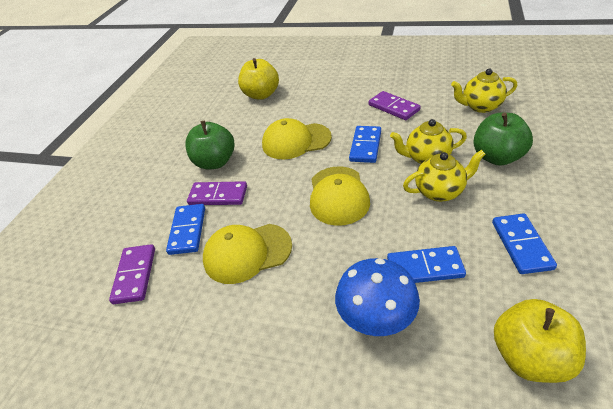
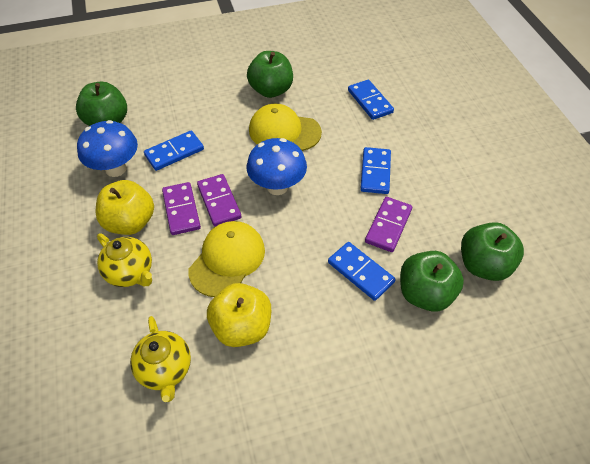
blue mushroom: [335,258,420,336] = 1 -> [77,120,138,177] [246,138,307,195] = 2
green apple: [185,121,234,169] [473,112,533,166] = 2 -> [76,82,127,126] [247,51,293,98] [400,251,464,312] [461,222,524,281] = 4
yellow cap: [203,224,292,284] [262,118,332,159] [310,166,370,226] = 3 -> [188,221,265,297] [249,103,322,151] = 2
yellow teapot: [390,119,467,164] [403,150,486,202] [451,69,517,113] = 3 -> [97,233,152,287] [130,316,191,402] = 2

